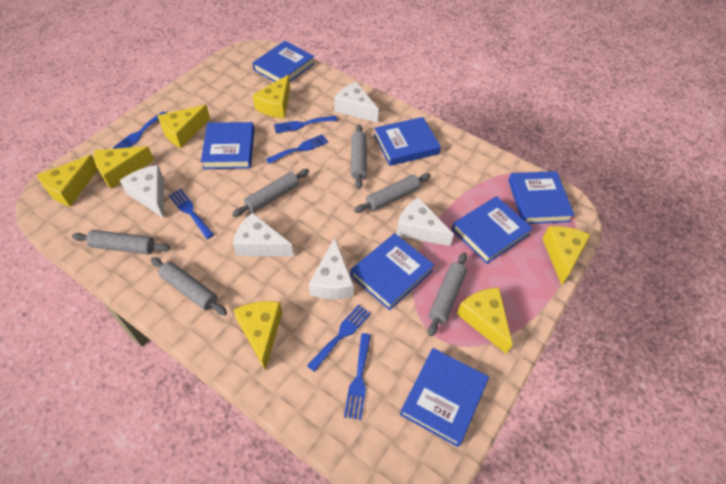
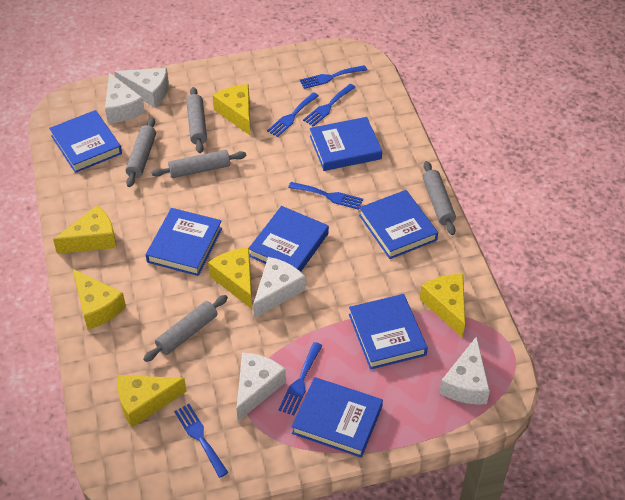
grey rolling pin: [72,230,170,255] [151,257,227,315] [232,169,309,217] [351,124,367,189] [354,173,431,213] [428,252,467,337] = 6 -> [126,117,156,187] [143,295,228,362] [151,150,246,178] [186,87,207,153] [423,161,456,235] = 5
yellow cheese: [37,155,98,207] [94,146,154,189] [157,105,210,148] [233,301,282,371] [253,75,290,119] [457,287,513,354] [542,226,590,285] = 7 -> [53,205,117,254] [73,269,126,330] [118,375,187,428] [208,248,252,309] [213,84,250,135] [420,274,465,338] = 6

